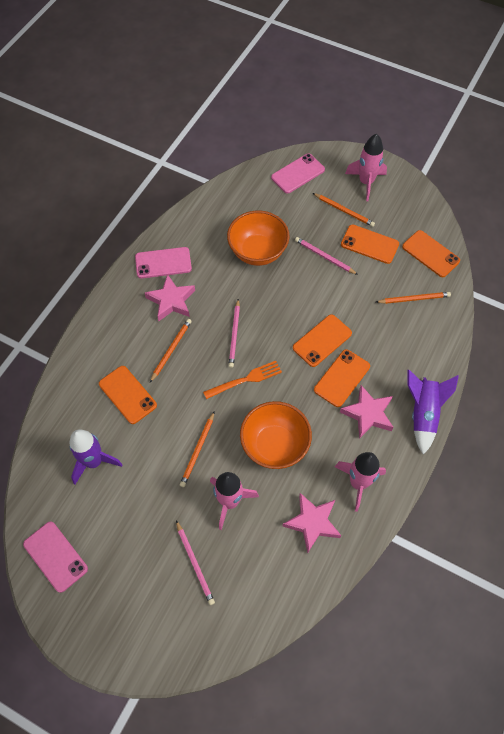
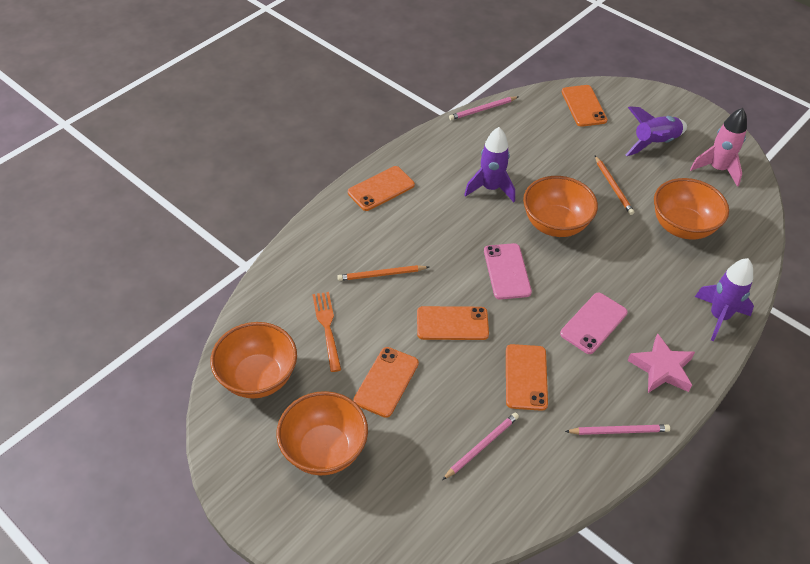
orange bowl: [227,211,290,266] [240,401,312,469] = 2 -> [210,322,297,398] [277,391,368,475] [523,176,598,237] [654,178,729,240] = 4
orange pencil: [150,319,192,382] [180,411,215,487] [313,193,375,227] [376,292,451,304] = 4 -> [337,265,429,281] [595,156,634,215] = 2
pink phone: [23,522,88,593] [135,247,192,279] [271,153,325,193] = 3 -> [484,243,532,299] [560,293,628,354] = 2
pink rocket: [210,472,259,530] [335,452,386,512] [345,134,387,201] = 3 -> [690,108,747,187] = 1
pink star: [145,274,195,321] [282,493,341,553] [340,385,394,439] = 3 -> [628,333,695,393] = 1
purple rocket: [69,429,123,484] [407,370,459,454] = 2 -> [464,127,515,202] [626,106,687,156] [695,258,754,341] = 3

